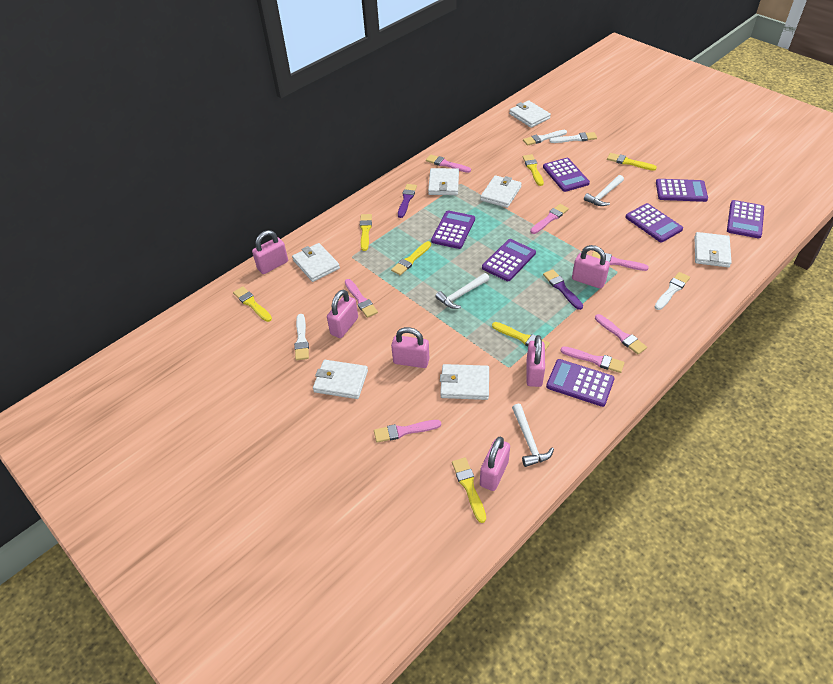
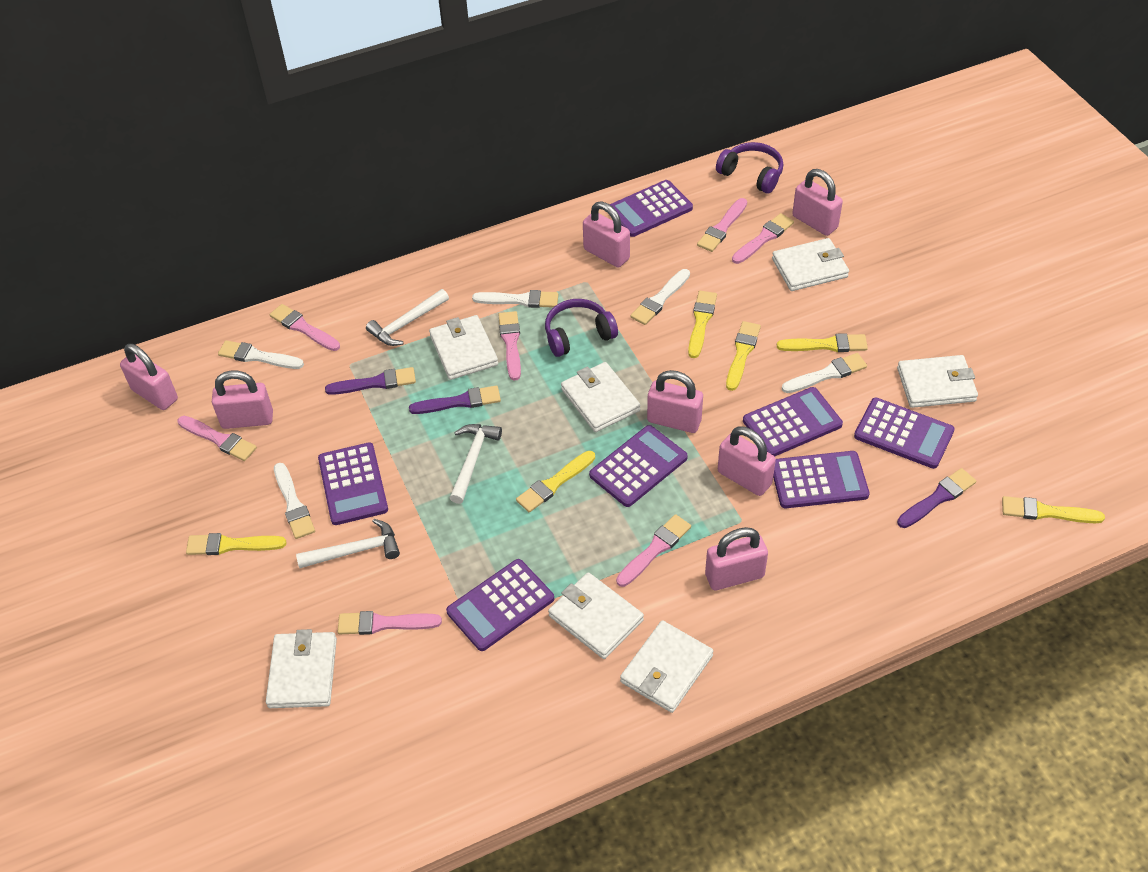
pink padlock: [252,230,288,274] [327,289,358,338] [391,327,429,368] [480,437,510,491] [526,335,545,387] [572,245,610,289] = 6 -> [120,344,178,410] [212,370,273,429] [583,202,630,267] [647,370,703,433] [705,527,768,590] [718,426,776,496] [792,169,843,236] = 7
purple brush: [398,184,417,218] [543,269,583,310] = 2 -> [325,367,416,395] [409,386,501,414] [897,468,976,528] = 3
purple headphones: none = 0 -> [545,299,618,357] [716,142,783,194] = 2
white brush: [294,314,309,360] [523,130,567,146] [549,132,597,143] [655,272,690,310] = 4 -> [218,340,304,369] [274,463,315,539] [472,290,559,308] [630,269,690,325] [782,353,867,393] = 5
yellow brush: [233,286,272,322] [360,214,372,251] [391,241,431,275] [452,457,486,523] [492,322,550,350] [523,154,544,186] [607,153,657,171] = 7 -> [186,533,286,555] [516,451,595,512] [688,291,717,358] [726,321,761,391] [777,333,868,352] [1002,496,1105,523] = 6

